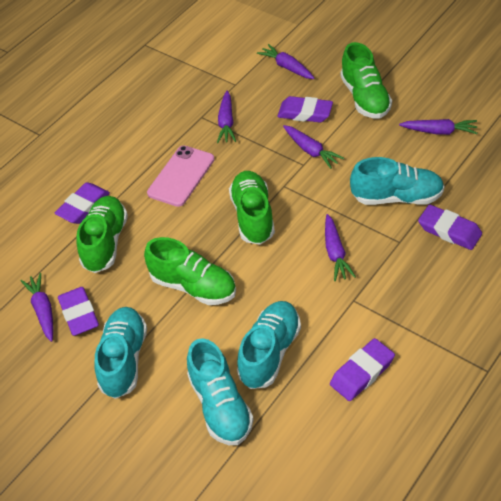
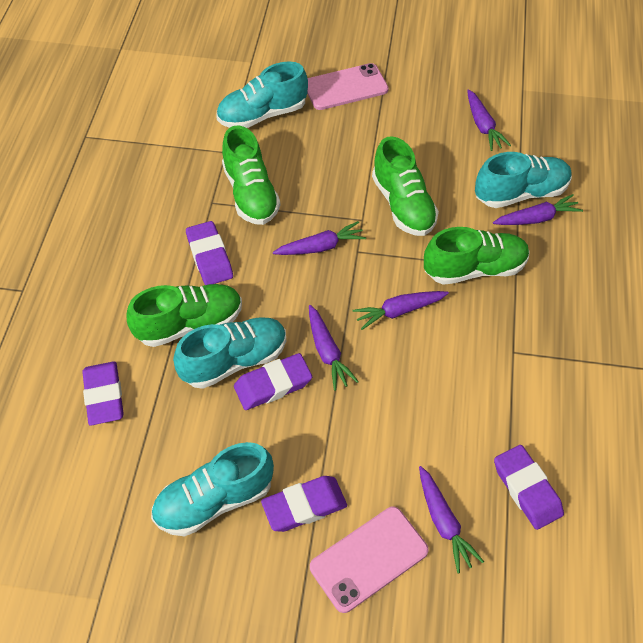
pink phone: [147,146,214,207] = 1 -> [307,63,389,110] [310,507,429,613] = 2

